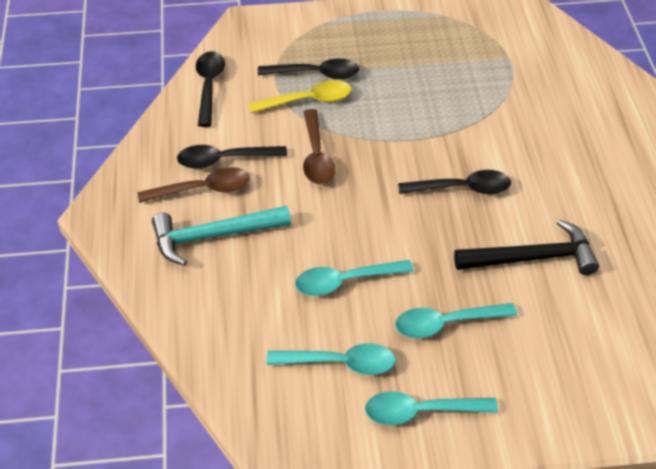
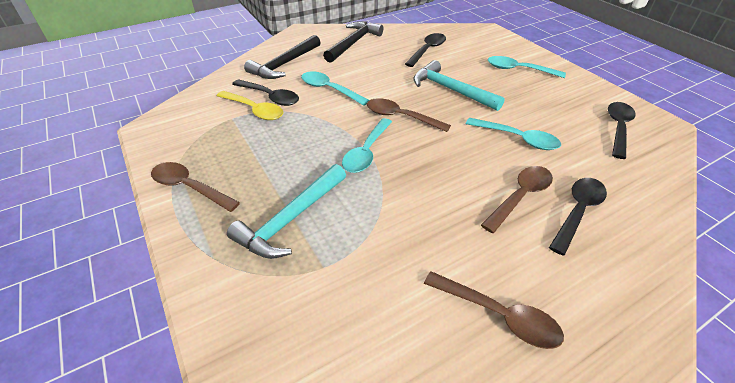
black hammer: [454,219,599,275] = 1 -> [244,35,321,79] [323,21,384,63] = 2
brown spoon: [138,167,250,203] [303,109,335,184] = 2 -> [151,162,240,212] [367,98,451,132] [424,271,564,349] [481,166,553,233] = 4
turquoise hammer: [152,206,291,266] = 1 -> [227,164,346,259] [413,60,505,111] = 2

